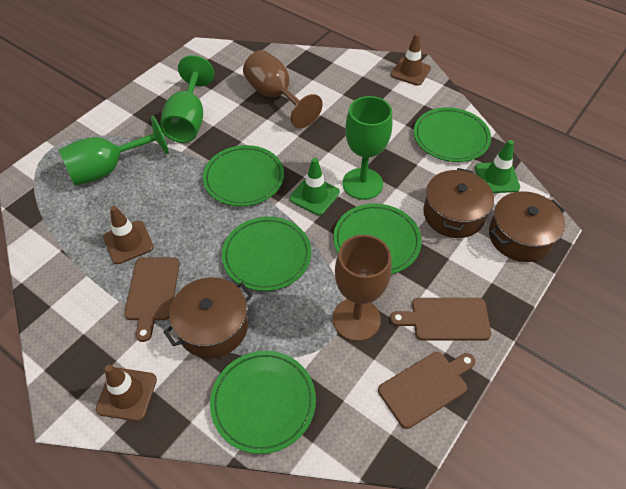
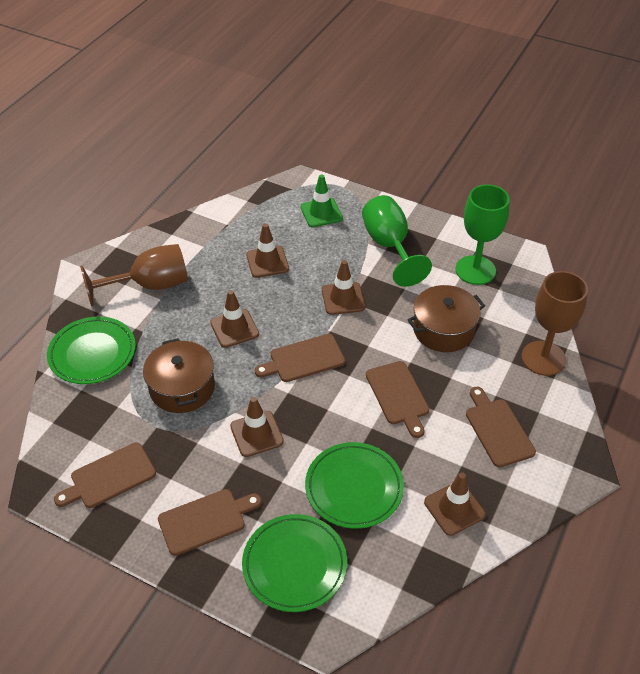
brown cutting board: [124,257,180,342] [378,352,476,429] [390,298,491,340] = 3 -> [54,442,156,508] [158,489,262,556] [255,334,345,382] [366,361,429,438] [466,387,536,467] = 5
brown pot: [164,277,253,358] [423,168,494,238] [489,191,565,262] = 3 -> [143,338,215,413] [408,285,485,352] = 2
brown traffic cone: [96,365,157,421] [103,206,154,264] [391,33,431,86] = 3 -> [210,290,259,348] [230,397,284,457] [246,223,289,278] [322,260,365,315] [424,472,486,536] = 5
green goblet: [59,116,169,186] [160,55,214,143] [342,96,392,200] = 3 -> [362,195,432,287] [455,184,510,285] = 2
green plate: [203,145,284,206] [210,351,316,454] [222,217,311,291] [333,203,422,274] [414,107,491,162] = 5 -> [47,316,136,384] [242,514,347,612] [305,442,404,529] = 3
green traffic cone: [290,158,340,215] [475,140,520,193] = 2 -> [301,174,343,227] = 1

